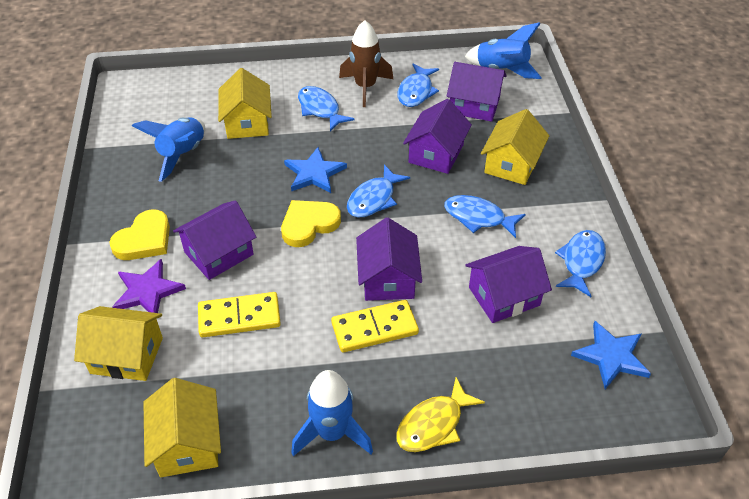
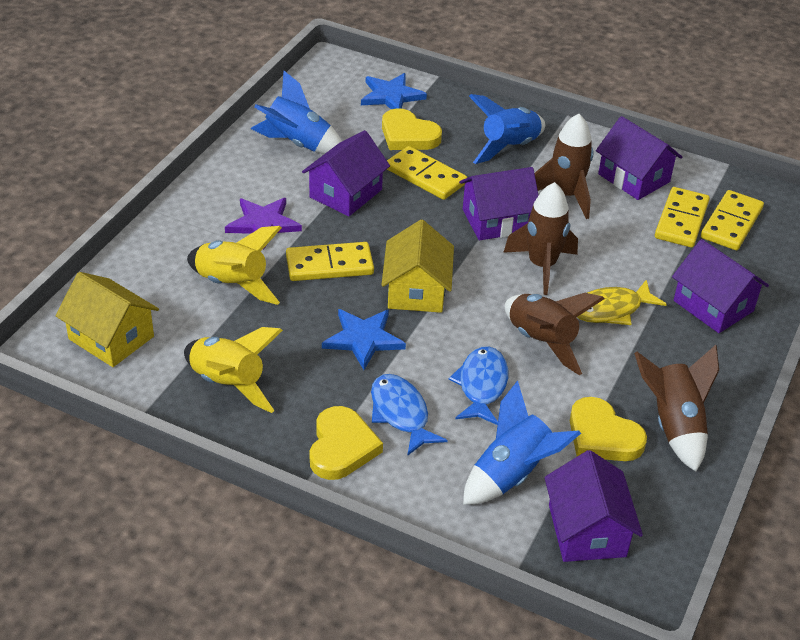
blue fish: [298,86,355,131] [347,165,410,218] [398,64,439,107] [444,195,526,238] [555,230,606,297] = 5 -> [371,374,448,456] [449,346,508,425] = 2
brown rocket: [339,20,393,107] = 1 -> [503,182,578,295] [505,293,605,375] [535,114,593,219] [634,345,719,472] = 4
yellow domino: [198,292,281,337] [331,300,419,352] = 2 -> [286,242,374,281] [387,146,467,200] [655,187,710,247] [701,190,764,250] = 4
yellow heart: [109,209,170,260] [281,200,341,247] = 2 -> [310,406,383,480] [382,108,442,150] [570,397,647,461] = 3
yellow house: [74,306,163,381] [143,378,221,477] [218,68,272,139] [481,109,549,185] = 4 -> [55,272,159,367] [381,220,454,313] = 2
yellow rocket: none = 0 -> [184,327,283,413] [187,226,282,305] = 2

